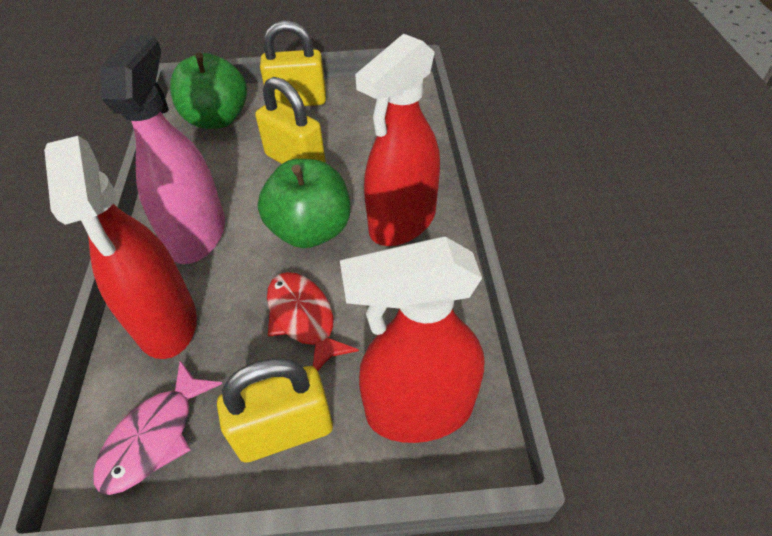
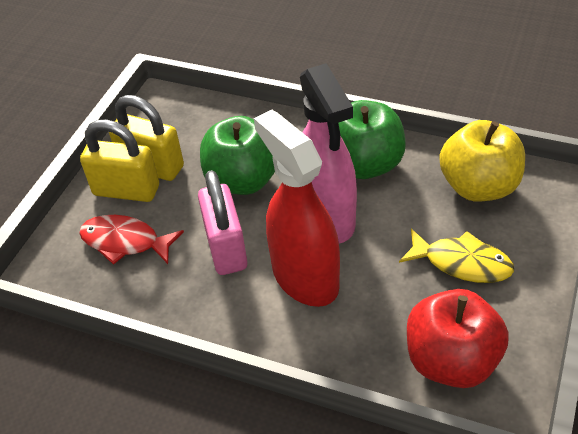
pink fish: [93,360,223,495] = 1 -> none = 0
pink padlock: none = 0 -> [198,170,247,275] = 1
red apple: none = 0 -> [407,289,509,388] = 1
red spray bottle: [44,136,197,359] [340,237,485,443] [355,34,440,246] = 3 -> [254,110,340,307] = 1
yellow apple: none = 0 -> [440,120,525,202] = 1
yellow fish: none = 0 -> [399,229,514,283] = 1
yellow padlock: [217,358,333,463] [255,77,326,164] [260,20,326,107] = 3 -> [80,119,159,202] [109,95,184,181] = 2

